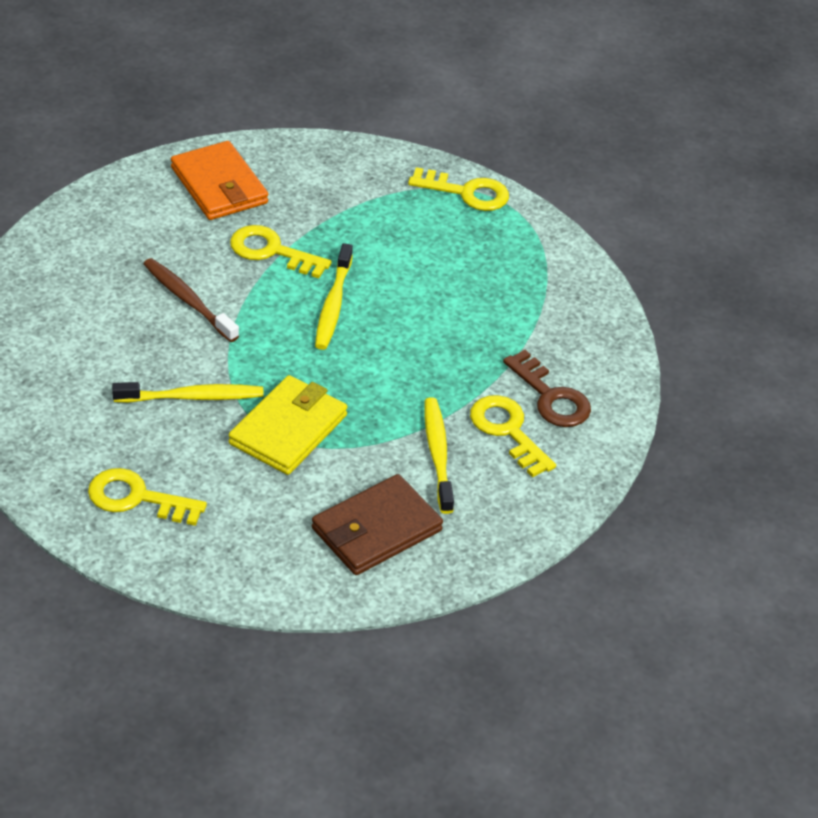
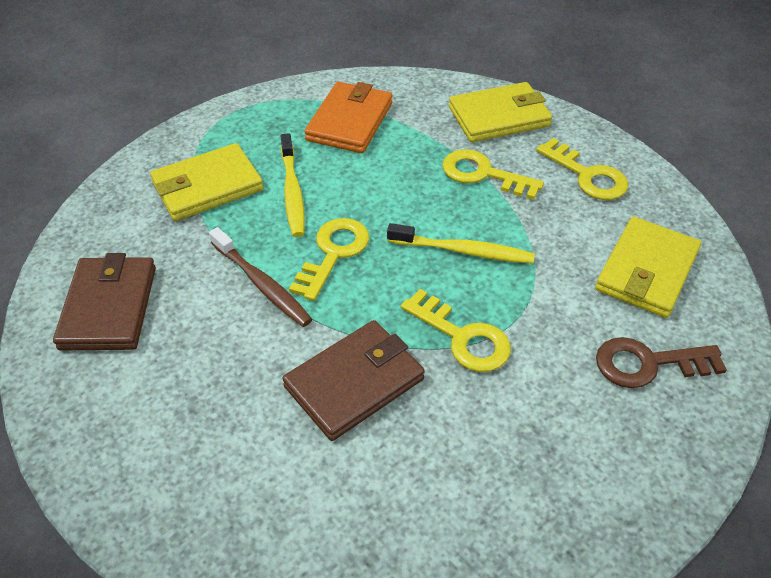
brown wallet: [312,474,443,575] = 1 -> [53,253,156,351] [282,320,425,441] = 2
yellow toothbrush: [112,382,264,403] [315,243,353,350] [424,397,454,514] = 3 -> [281,133,305,237] [387,223,535,264] = 2
yellow wallet: [229,375,348,475] = 1 -> [150,143,264,221] [449,82,552,142] [595,217,701,318] = 3

